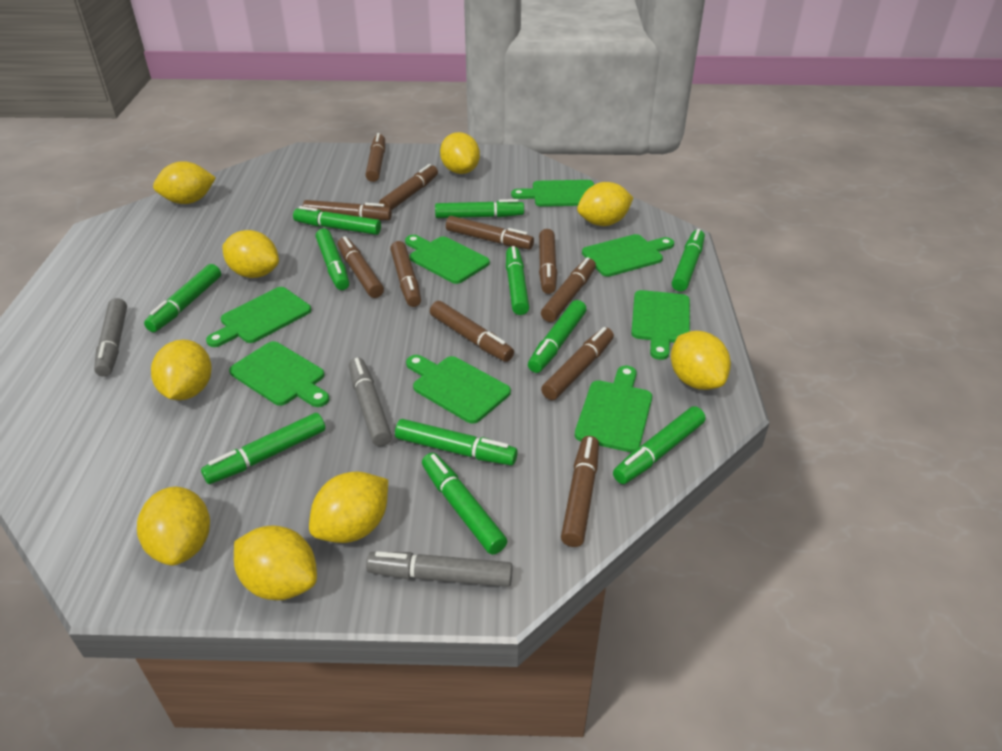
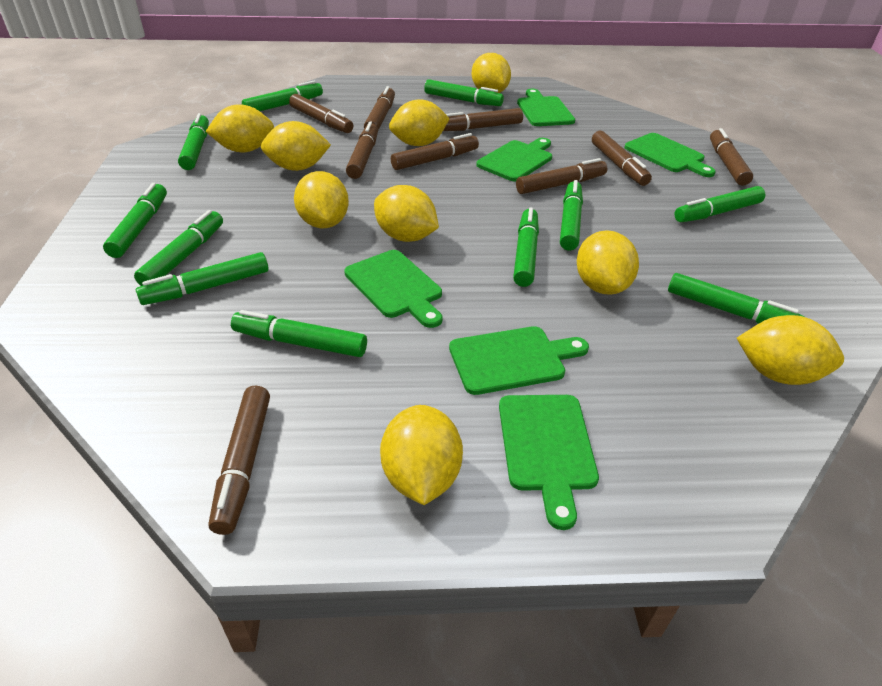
brown marker: [303,200,392,220] [338,236,384,298] [365,133,385,182] [379,164,438,210] [390,241,421,307] [430,301,514,362] [446,216,534,249] [539,229,557,294] [541,257,596,322] [541,327,614,400] [561,436,599,547] = 11 -> [209,386,270,535] [289,94,353,133] [346,121,378,179] [364,86,395,130] [391,133,479,170] [443,108,523,131] [516,158,607,194] [592,131,652,186] [710,128,753,186] = 9
green cutting board: [206,287,311,347] [229,341,330,407] [405,235,490,284] [406,355,511,424] [511,180,594,207] [575,365,652,452] [582,234,674,277] [631,290,690,360] = 8 -> [344,250,442,328] [449,326,589,395] [476,138,552,181] [499,395,599,530] [517,89,575,126] [624,133,716,177] = 6
grey marker: [94,298,127,377] [349,357,392,446] [366,551,513,587] = 3 -> none = 0

